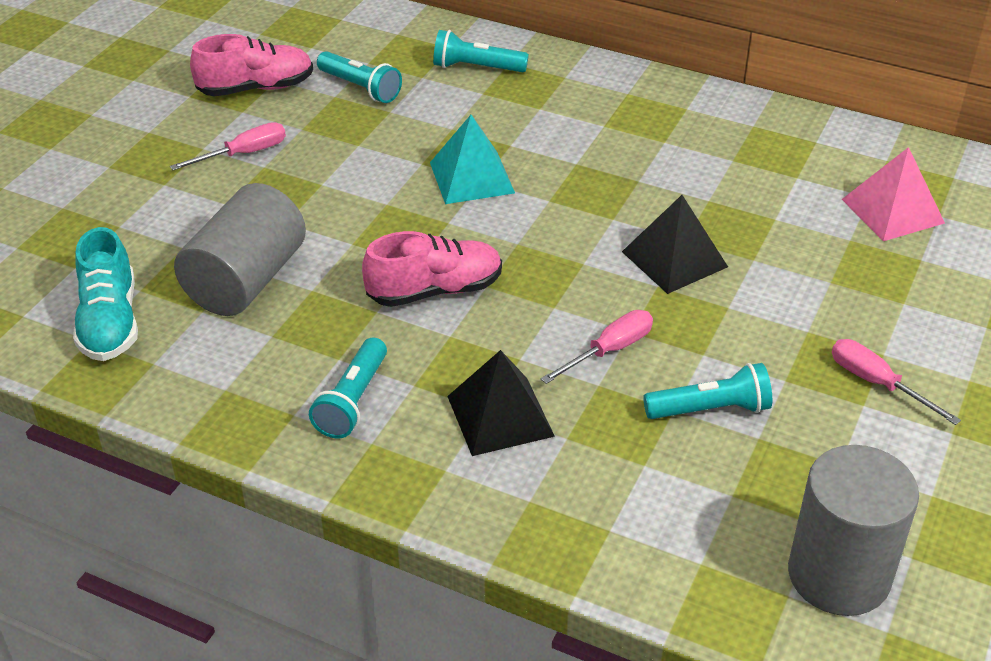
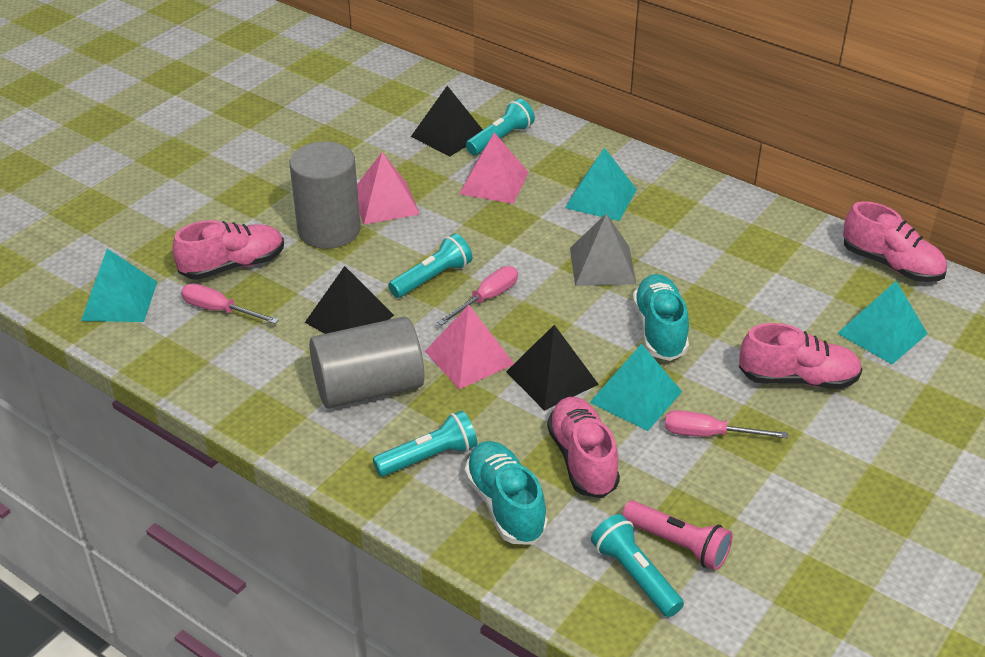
black pyramid: [447,350,555,456] [622,195,728,294] = 2 -> [305,266,394,334] [411,86,483,157] [506,325,599,411] = 3
grey pyramid: none = 0 -> [570,214,636,286] = 1
pink flashlight: none = 0 -> [622,501,733,570] = 1
pink pyramid: [842,147,945,241] = 1 -> [357,152,420,224] [425,305,514,389] [459,132,529,204] = 3
pink shoe: [190,34,313,97] [362,231,502,307] = 2 -> [173,220,284,280] [547,397,620,498] [739,323,862,389] [843,201,947,282] = 4
turquoise pyramid: [430,115,515,204] = 1 -> [81,249,157,322] [565,148,637,221] [589,343,682,431] [837,281,928,364] = 4
turquoise shoe: [73,227,138,361] = 1 -> [465,441,548,545] [633,274,689,361] = 2

